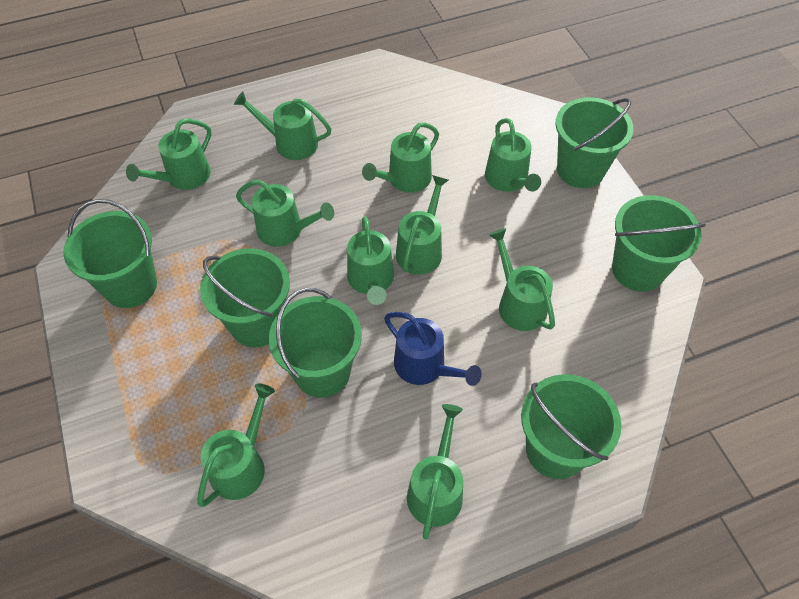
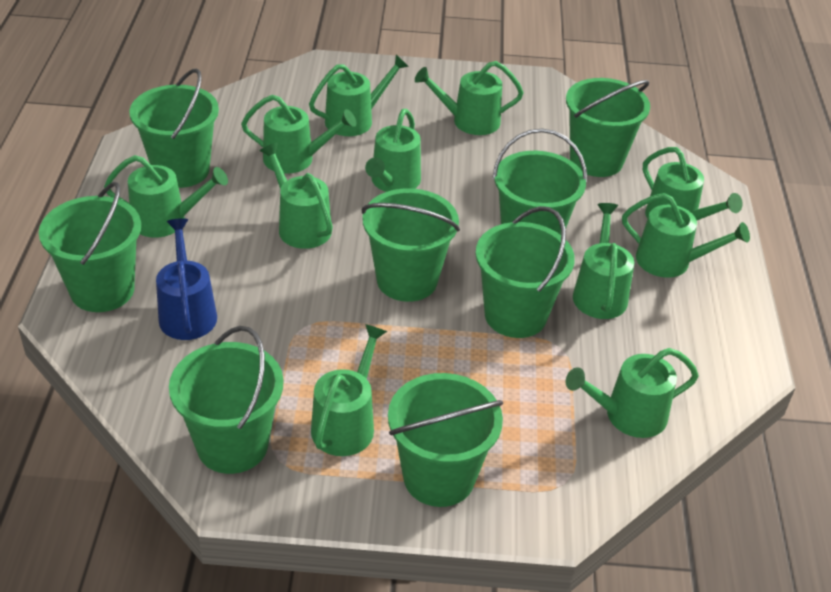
green bucket: [64,199,157,308] [200,248,290,347] [269,288,362,397] [521,374,621,479] [556,97,633,188] [612,195,706,292] = 6 -> [39,182,141,312] [129,68,219,188] [169,326,284,474] [362,188,460,302] [388,373,503,507] [475,206,575,338] [492,129,587,235] [566,78,650,177] = 8
green watering can: [126,119,212,190] [197,384,275,507] [234,91,331,160] [236,180,334,247] [347,216,394,305] [362,122,439,193] [396,175,449,275] [407,404,463,539] [485,118,541,192] [489,228,555,331] = 10 -> [104,155,228,238] [241,95,356,174] [260,143,333,249] [309,54,409,136] [311,324,387,456] [365,109,421,192] [415,61,524,135] [566,348,699,438] [573,203,634,319] [622,193,750,278] [643,147,743,220] = 11

